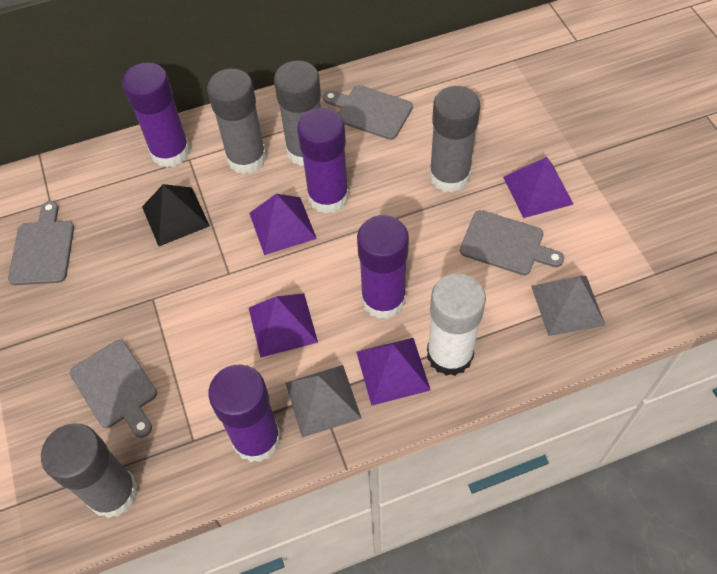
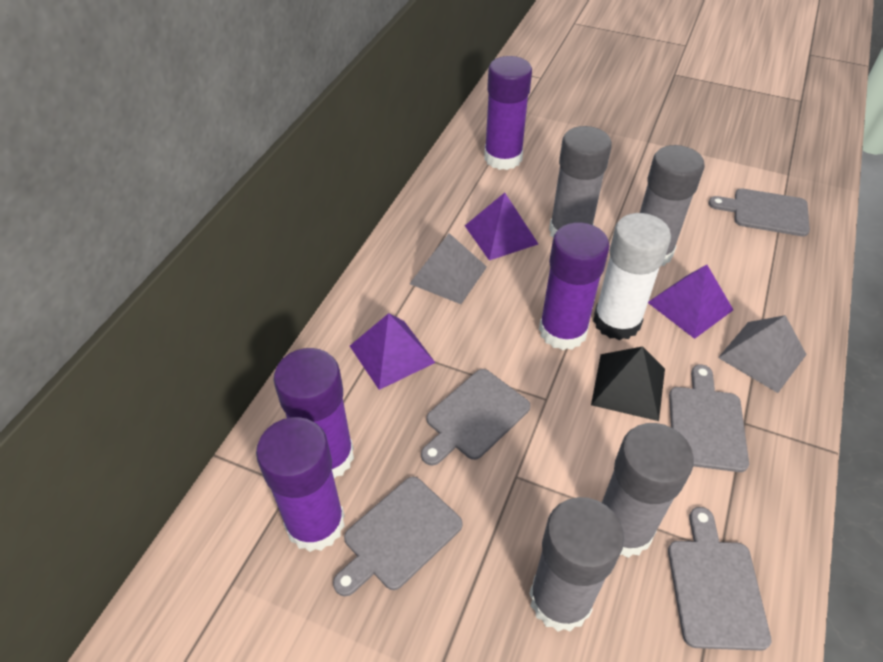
grey cutting board: [8,201,74,285] [70,340,157,438] [323,85,413,140] [460,210,564,275] = 4 -> [333,477,463,596] [421,369,530,466] [668,507,771,651] [669,364,749,472] [708,188,810,236] = 5
purple pyramid: [249,194,317,255] [249,293,318,358] [356,338,431,406] [503,157,574,218] = 4 -> [350,313,435,390] [465,193,538,260] [648,265,733,339] = 3

